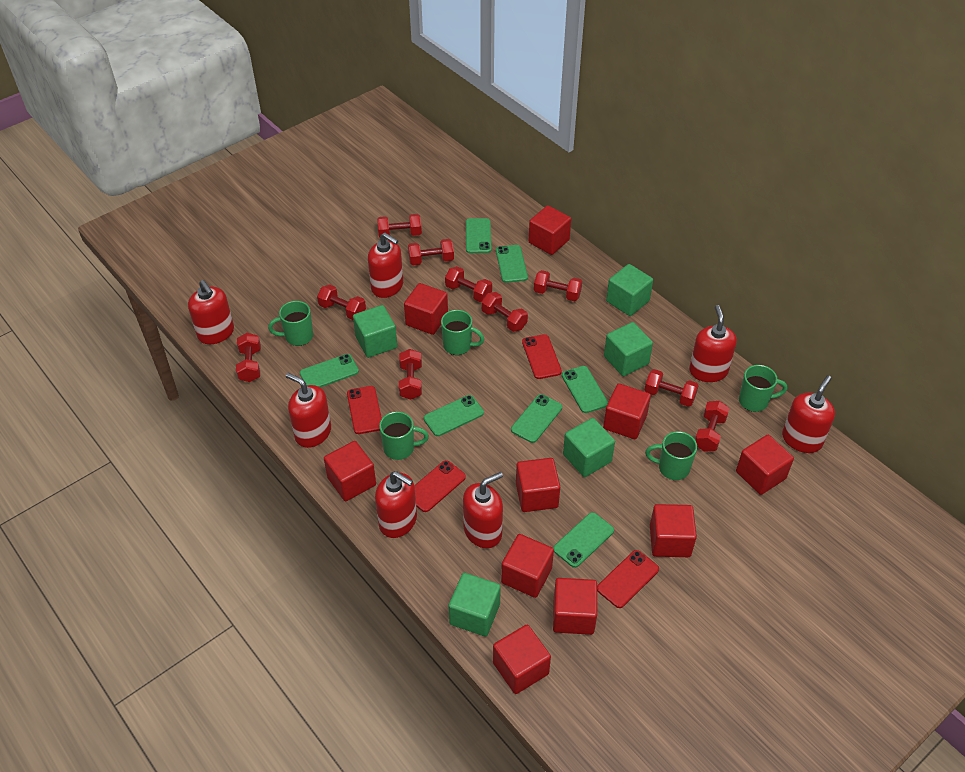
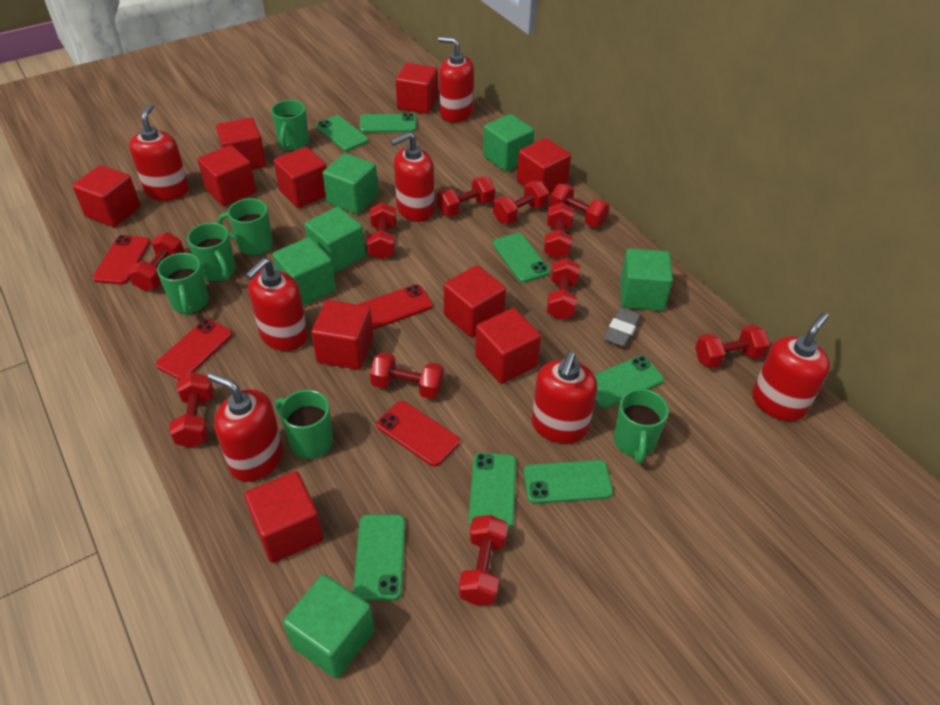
green cube: [353,305,397,358] [448,573,501,637] [563,418,615,477] [604,322,653,376] [606,264,653,316] = 5 -> [272,237,336,306] [283,574,375,679] [304,207,365,273] [322,153,378,214] [483,114,534,172] [620,248,673,311] = 6
green mug: [268,301,313,346] [379,412,429,460] [441,310,484,355] [645,431,697,480] [739,365,787,412] = 5 -> [157,253,209,316] [187,223,236,282] [217,198,273,256] [271,100,309,151] [275,390,333,459] [614,389,669,464] = 6
grey eraser: none = 0 -> [603,307,641,347] = 1
red dumbbell: [236,333,261,382] [317,284,366,320] [377,214,422,237] [399,349,422,400] [408,239,454,265] [445,266,492,302] [481,292,528,332] [534,270,582,301] [644,369,699,407] [695,401,730,452] = 10 -> [128,232,184,291] [169,372,214,448] [367,202,397,260] [370,352,444,399] [437,176,495,217] [459,515,508,605] [493,181,549,224] [544,203,574,259] [546,258,580,320] [550,184,610,227] [695,325,770,368] = 11

